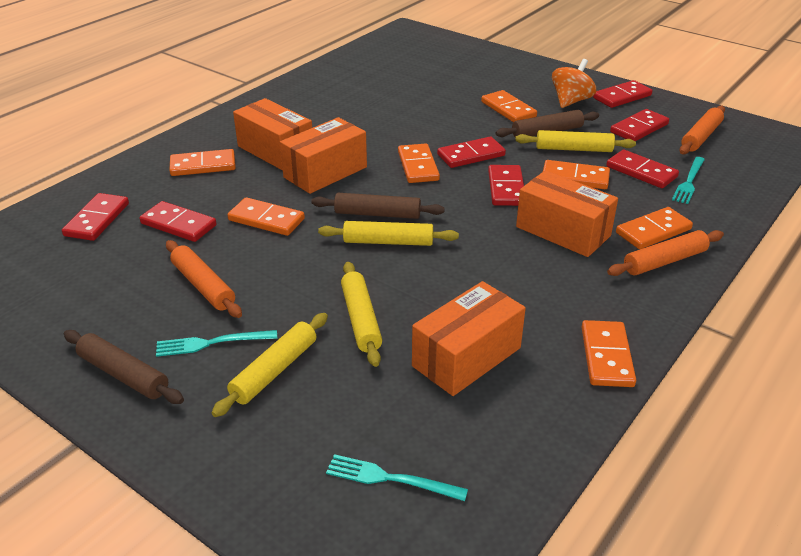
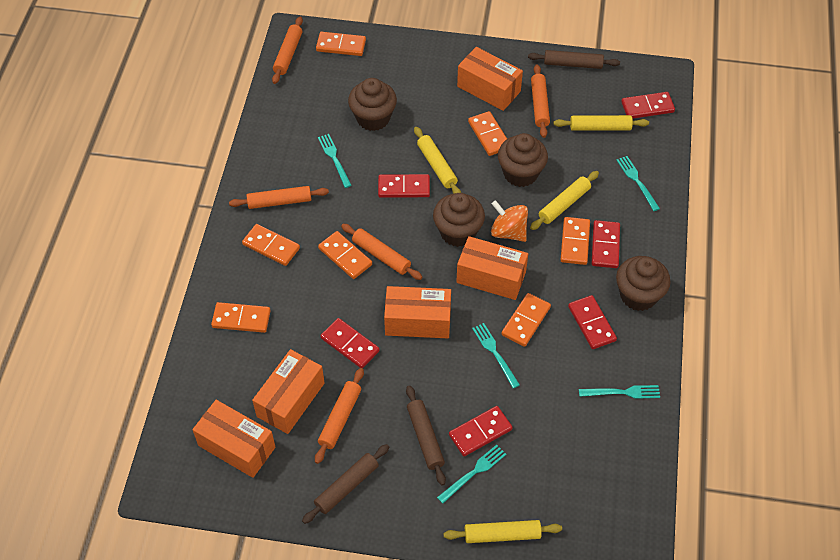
brown cupcake: none = 0 -> [348,78,397,131] [433,193,485,247] [498,133,548,187] [616,256,670,311] = 4
orange box: [233,98,312,171] [280,117,367,194] [412,281,526,396] [516,170,618,257] = 4 -> [192,400,275,478] [252,349,324,434] [384,286,451,338] [456,236,528,300] [457,47,523,111] = 5
orange rolling pin: [166,240,242,318] [607,230,724,276] [679,106,725,154] = 3 -> [229,186,329,209] [272,17,303,84] [315,368,364,464] [341,224,422,280] [531,64,550,138] = 5
red domino: [62,193,129,241] [140,201,217,242] [437,137,506,168] [488,165,524,206] [593,80,652,108] [606,149,679,188] [610,109,669,141] = 7 -> [321,318,379,368] [378,174,430,198] [449,406,513,456] [568,295,617,349] [592,220,620,268] [621,92,675,119] = 6
turquoise fork: [156,330,277,357] [326,454,468,501] [672,157,705,204] = 3 -> [318,134,352,188] [437,445,506,504] [472,323,520,388] [579,385,660,399] [617,156,660,211] = 5

